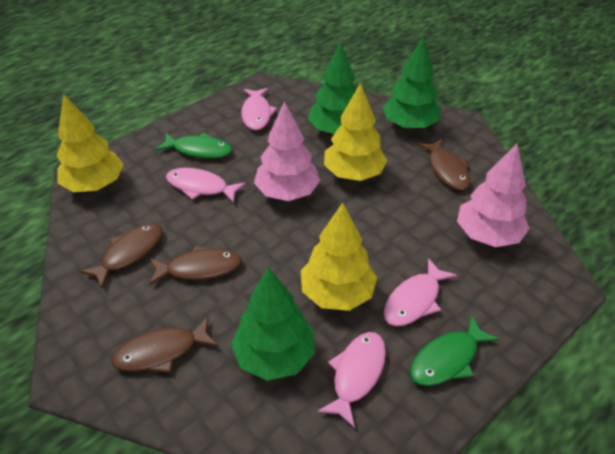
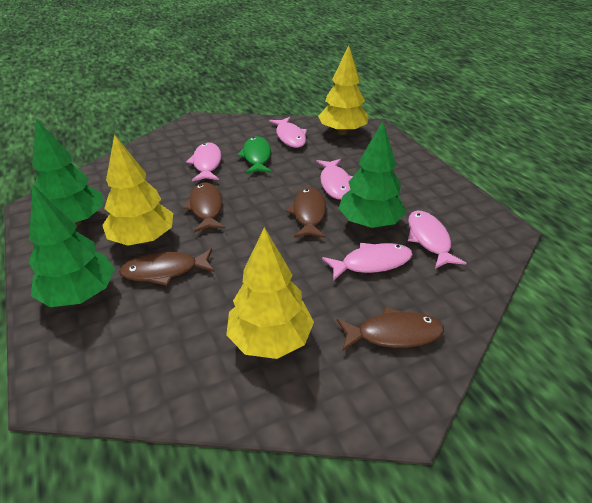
green fish: [155,133,232,159] [410,315,499,386] = 2 -> [237,136,272,174] = 1
pink fish: [166,168,246,203] [241,88,277,130] [317,332,386,428] [384,258,457,326] = 4 -> [186,142,222,181] [269,117,307,148] [316,159,353,200] [322,243,413,281] [408,211,466,269] = 5
pink tree: [254,101,320,201] [457,144,530,247] = 2 -> none = 0

